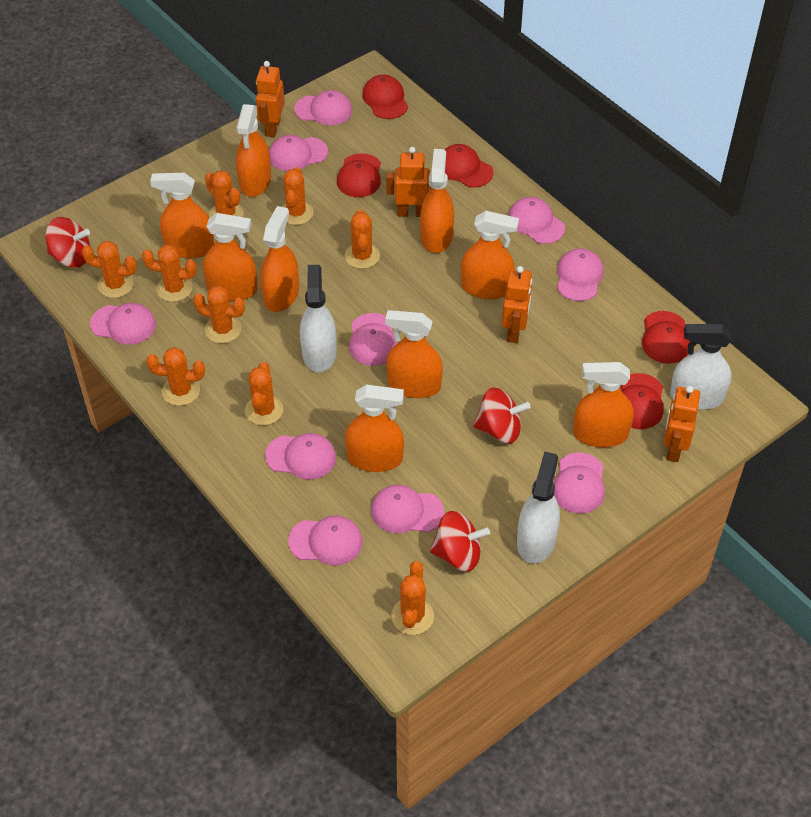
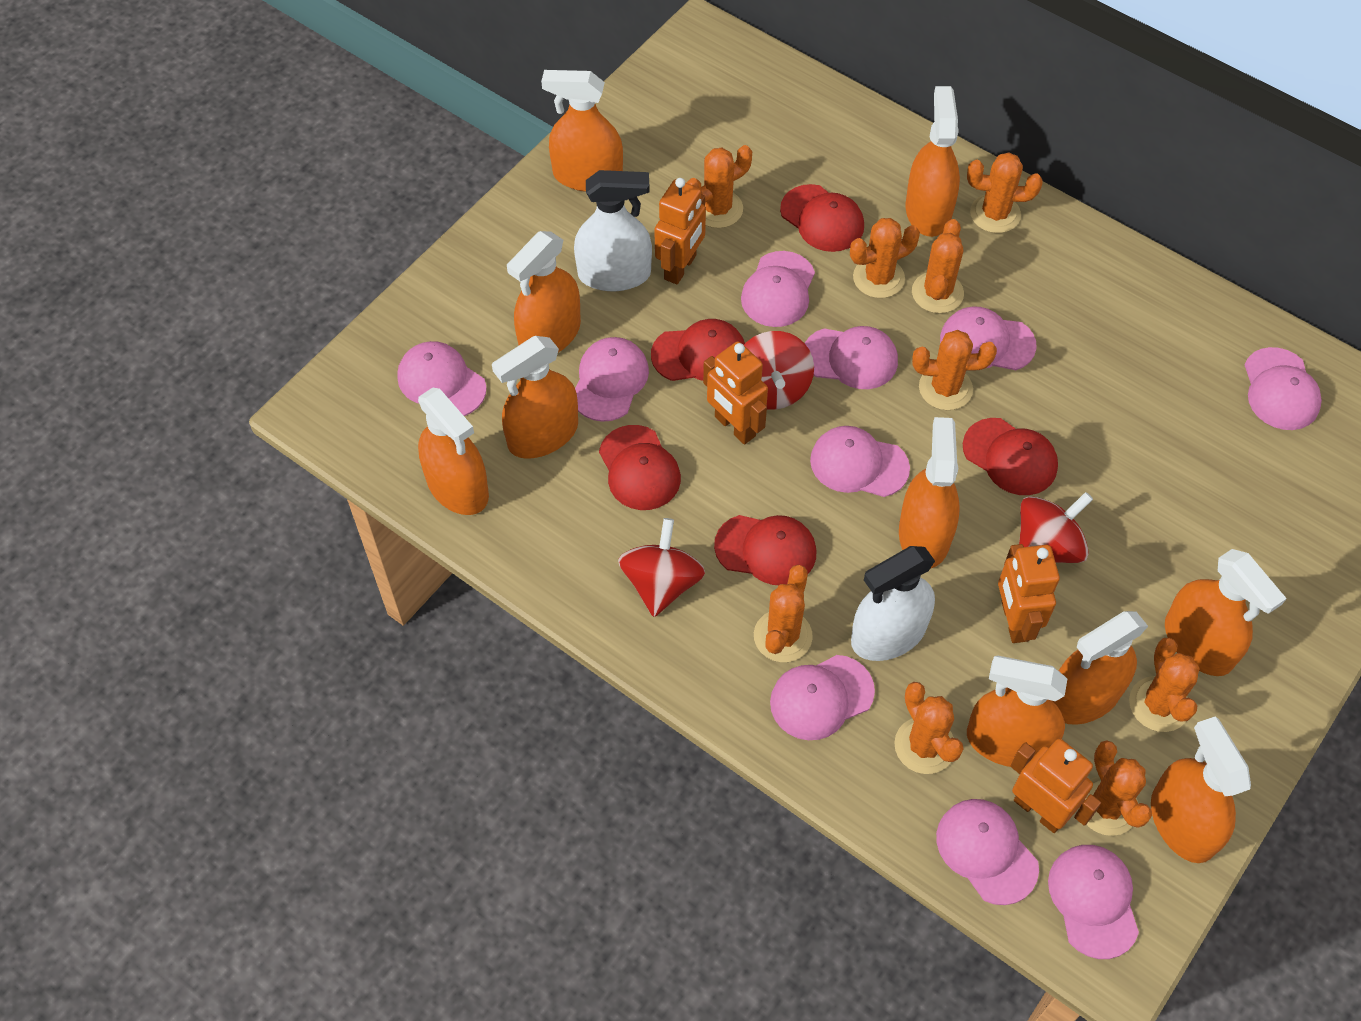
orange spray bottle: [150,173,214,258] [203,213,258,301] [236,104,271,197] [260,206,299,312] [345,385,404,472] [385,310,443,398] [420,149,454,253] [461,211,519,299] [573,362,634,447] = 9 -> [418,388,489,515] [492,336,578,459] [507,231,581,353] [541,70,623,192] [899,417,960,568] [906,86,960,237] [967,656,1067,767] [1053,611,1148,725] [1151,716,1251,863] [1165,549,1287,676] = 10
white spray bottle: [300,265,337,372] [517,451,560,564] [670,324,732,410] = 3 -> [574,170,652,291] [851,546,935,661] = 2

